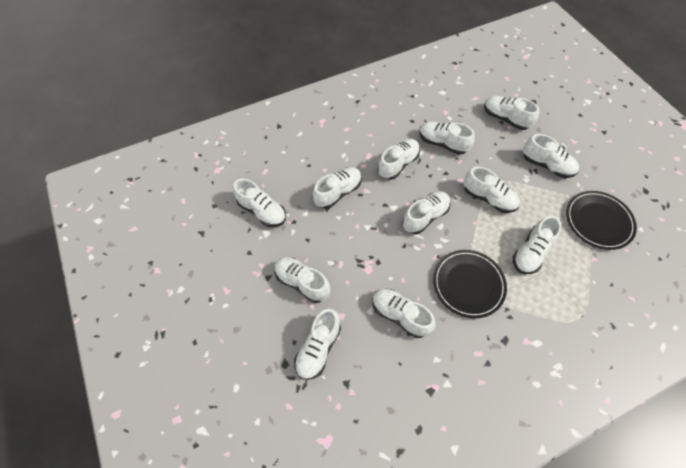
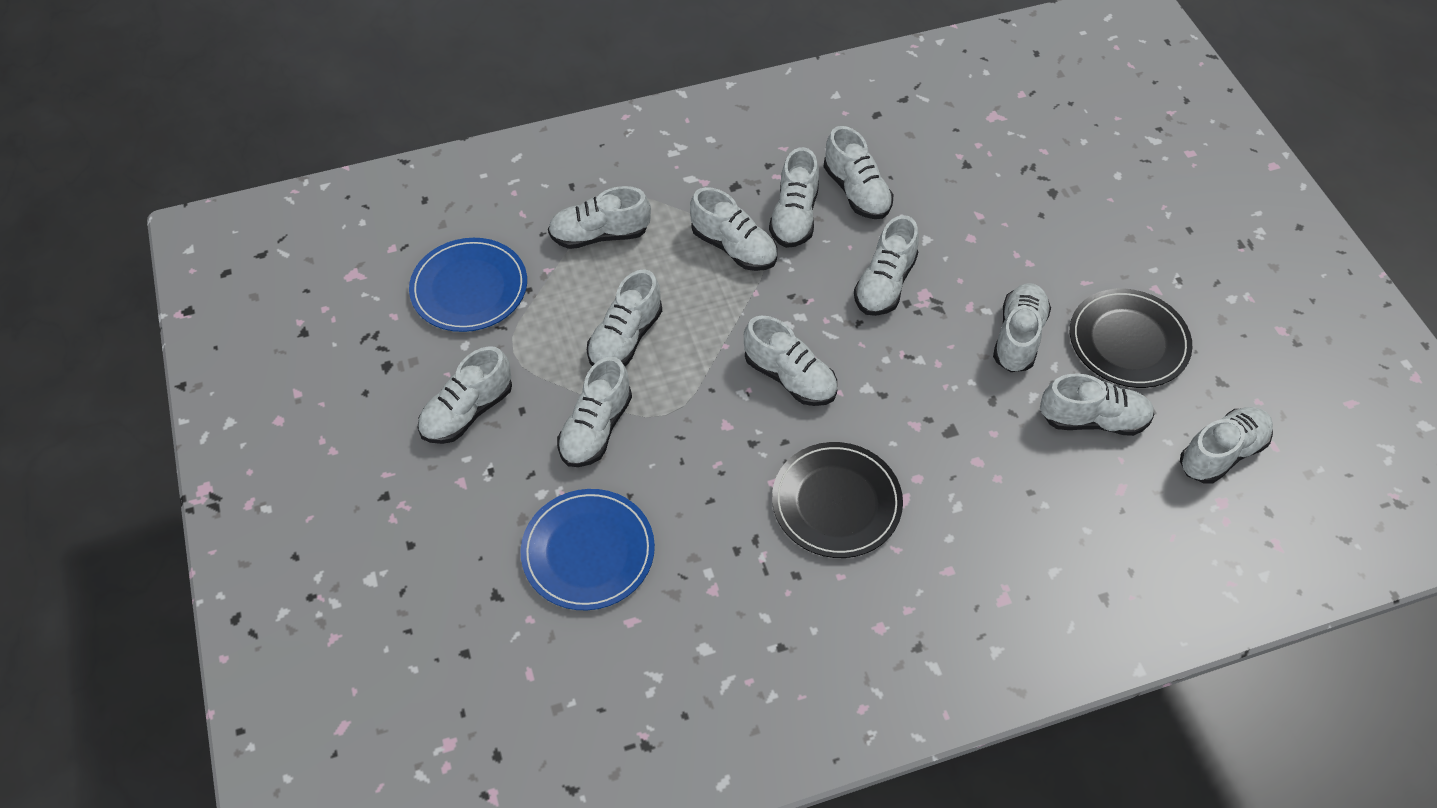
blue plate: none = 0 -> [409,238,527,332] [520,489,655,610] = 2

